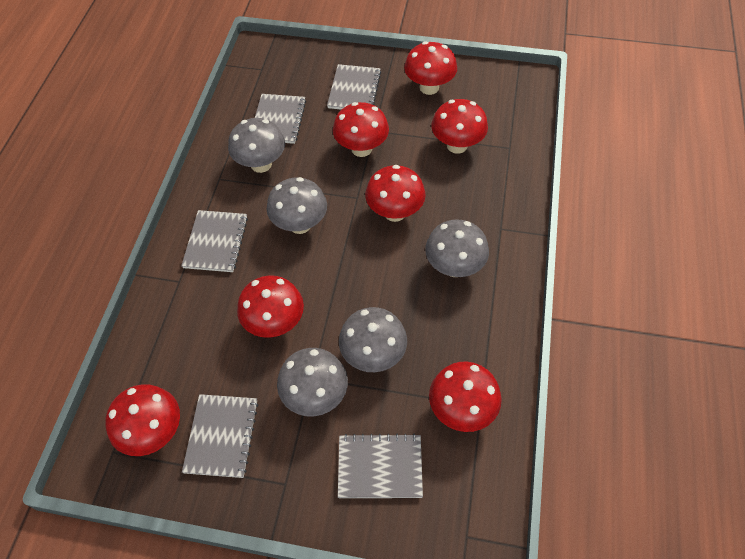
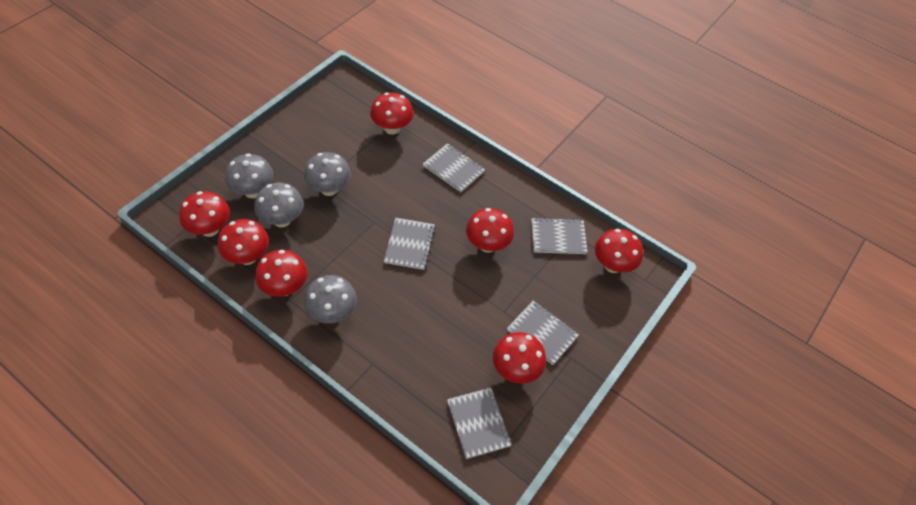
grey mushroom: [228,118,285,173] [267,177,327,234] [277,348,348,416] [339,307,407,372] [425,219,489,277] = 5 -> [225,153,273,198] [254,183,303,227] [304,152,351,196] [304,275,357,323] = 4

